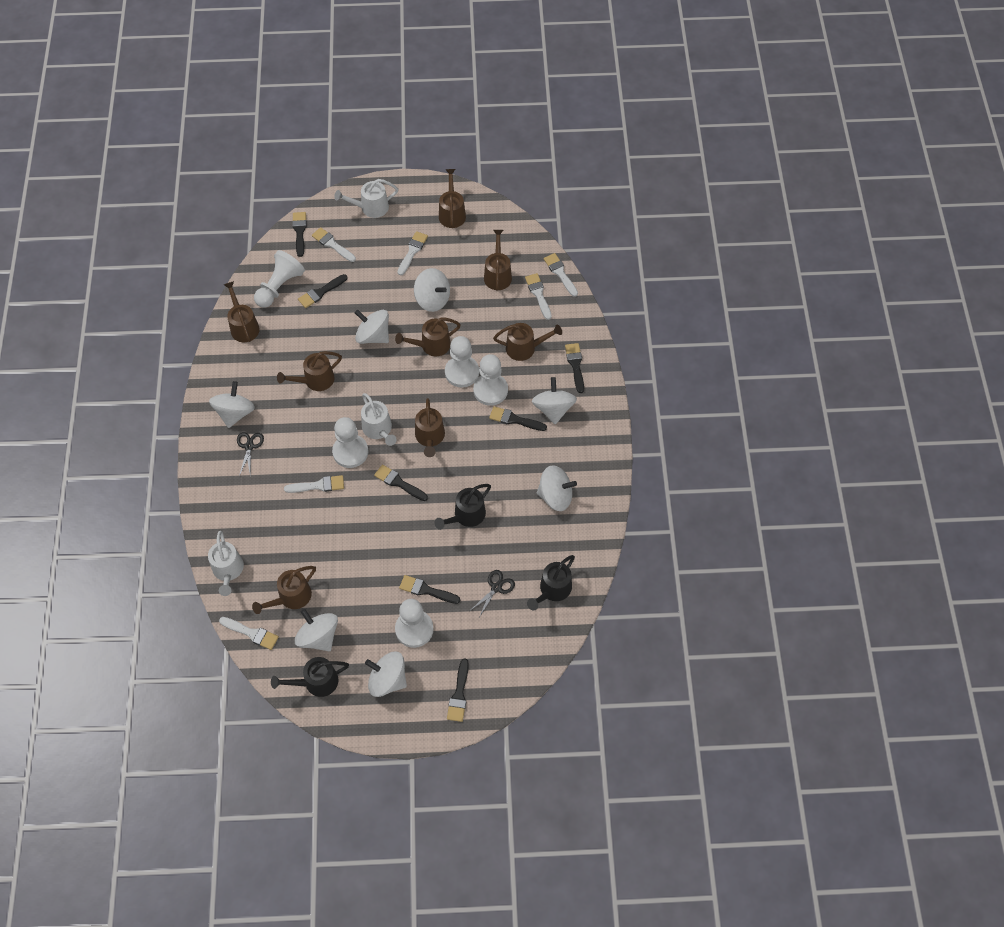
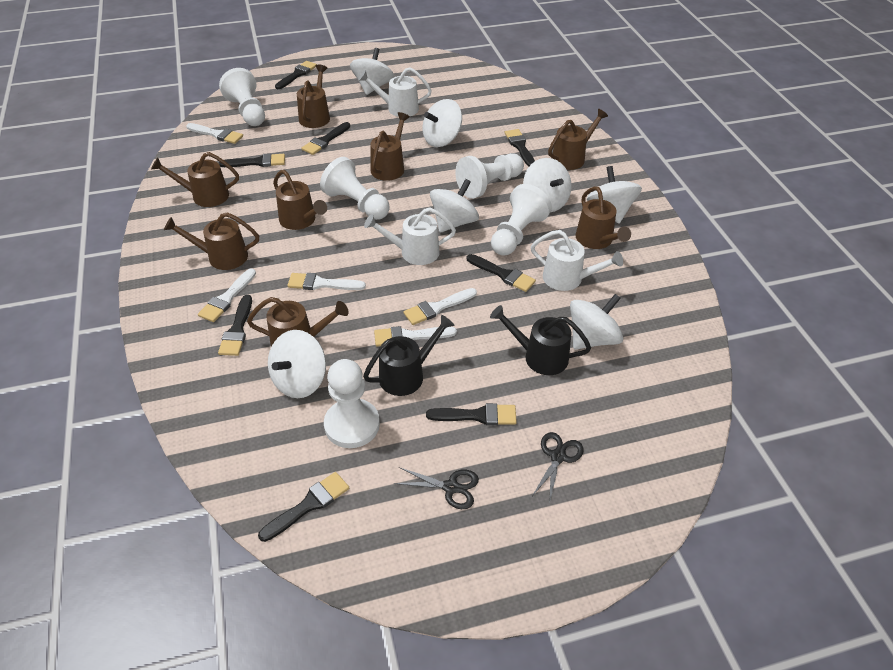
black brush: [292,212,307,257] [298,274,348,308] [374,464,428,501] [399,575,460,604] [447,659,469,722] [489,406,547,431] [565,343,584,393] = 7 -> [218,295,252,356] [219,153,285,167] [258,472,349,542] [275,61,317,89] [302,122,350,155] [426,403,517,425] [467,254,536,292] [505,129,535,167] = 8
black watering can: [271,657,349,697] [434,484,491,530] [527,555,575,610] = 3 -> [363,315,455,396] [490,305,591,375] = 2
white brush: [219,617,279,650] [284,475,344,493] [312,227,356,262] [398,231,428,275] [525,273,552,320] [544,253,578,297] = 6 -> [186,123,243,144] [198,268,256,322] [287,273,366,290] [374,326,457,347] [404,288,477,325] = 5

